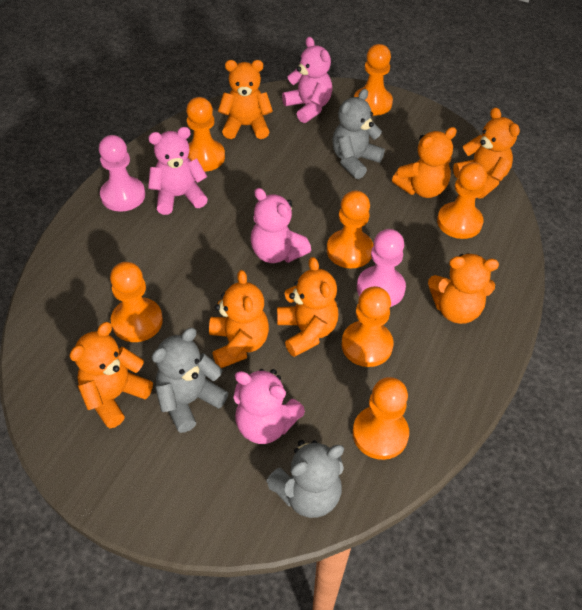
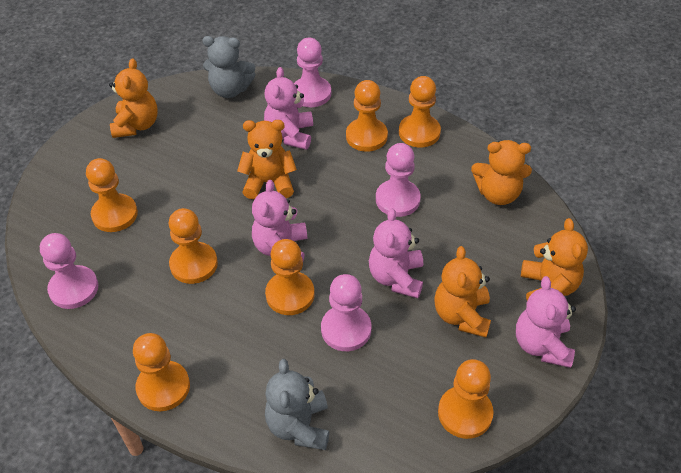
grey teddy bear: [152,328,228,433] [266,440,344,518] [332,89,385,179] = 3 -> [202,36,256,98] [265,359,329,450] = 2
orange teddy bear: [70,322,153,428] [209,270,269,368] [218,60,273,139] [277,257,338,357] [392,127,457,198] [428,253,499,324] [453,107,520,198] = 7 -> [109,58,158,138] [237,120,297,199] [434,246,491,337] [471,140,532,205] [521,218,588,301] = 5
pink pawn: [99,135,145,212] [357,229,406,307] = 2 -> [40,233,98,309] [294,38,331,107] [321,274,371,351] [376,143,421,217] = 4

